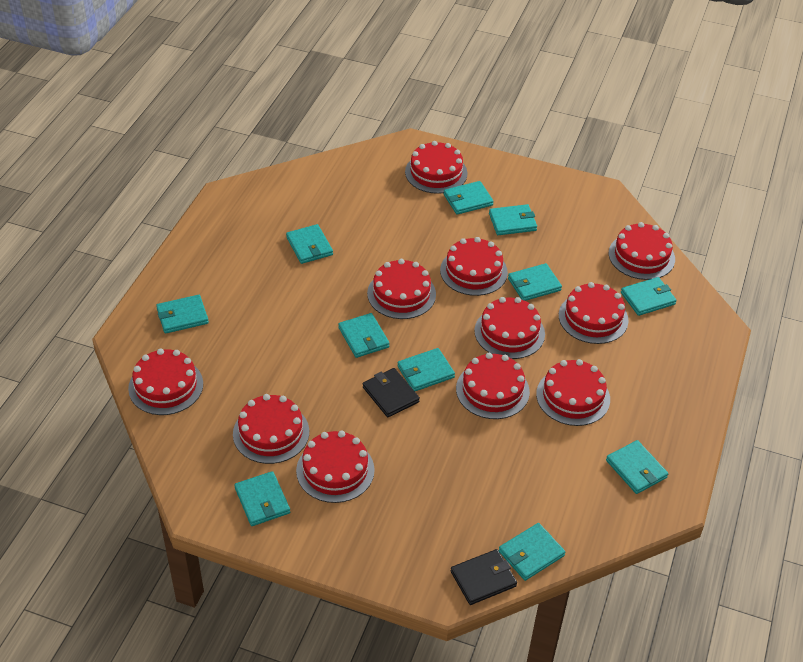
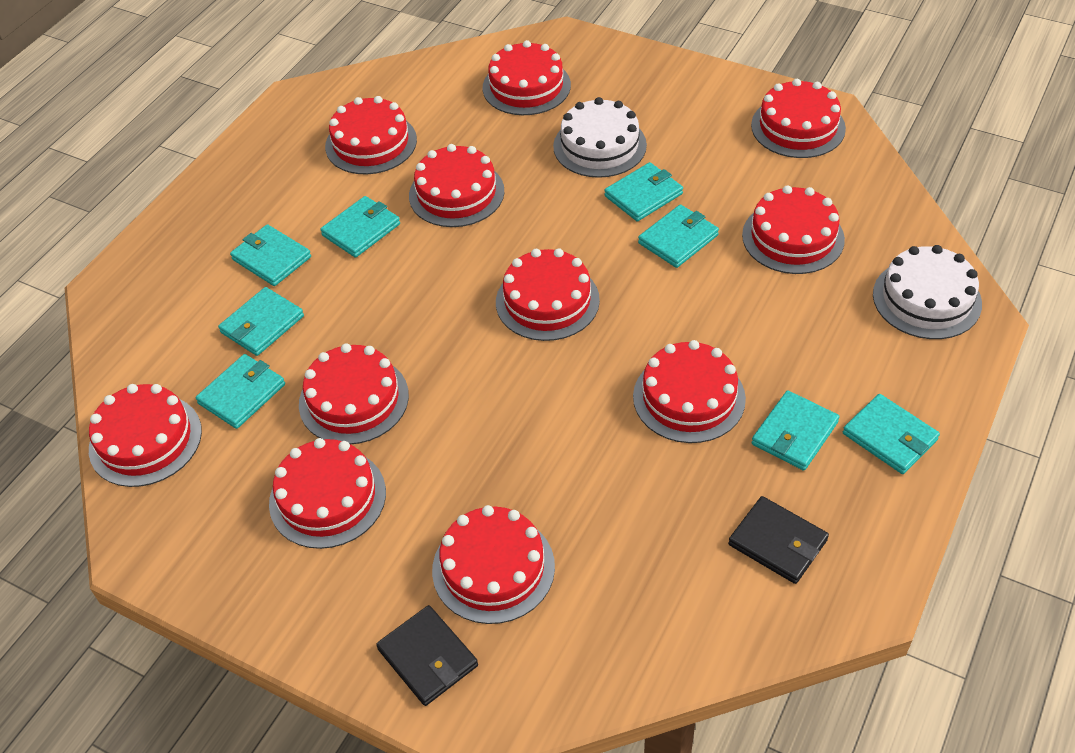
turquoise wallet: [156,295,209,334] [235,471,290,526] [286,224,333,264] [338,313,390,358] [397,348,455,391] [444,181,494,215] [489,204,537,235] [499,523,565,581] [508,263,562,301] [606,440,668,494] [621,277,677,316] = 11 -> [196,354,285,429] [218,287,304,356] [230,224,311,286] [320,196,400,258] [604,162,683,221] [638,204,719,268] [752,390,840,471] [843,394,940,474] = 8
white cake: none = 0 -> [553,97,647,178] [873,245,982,339] = 2

